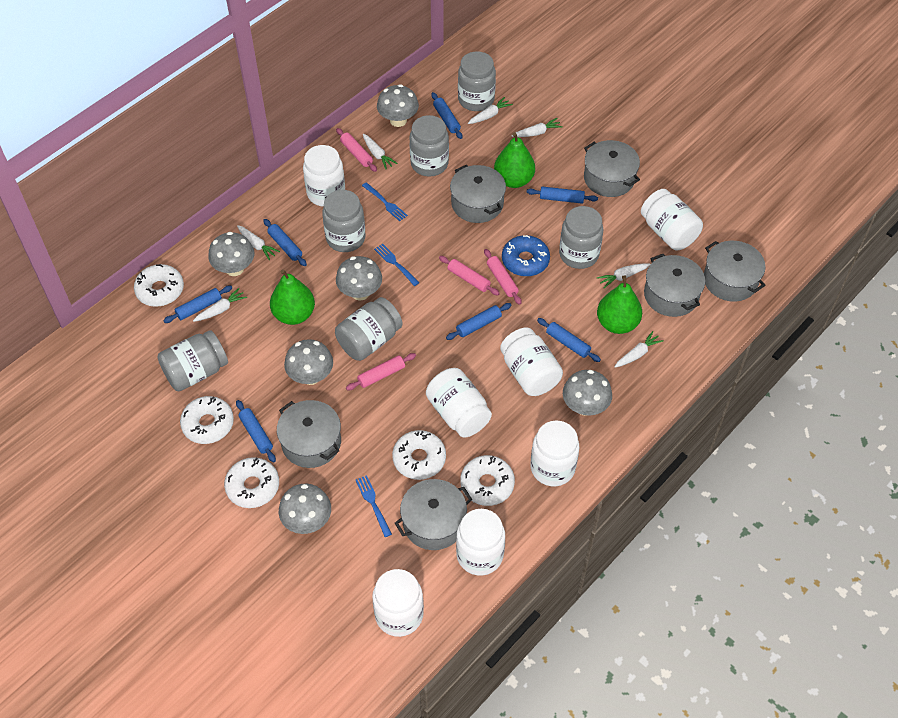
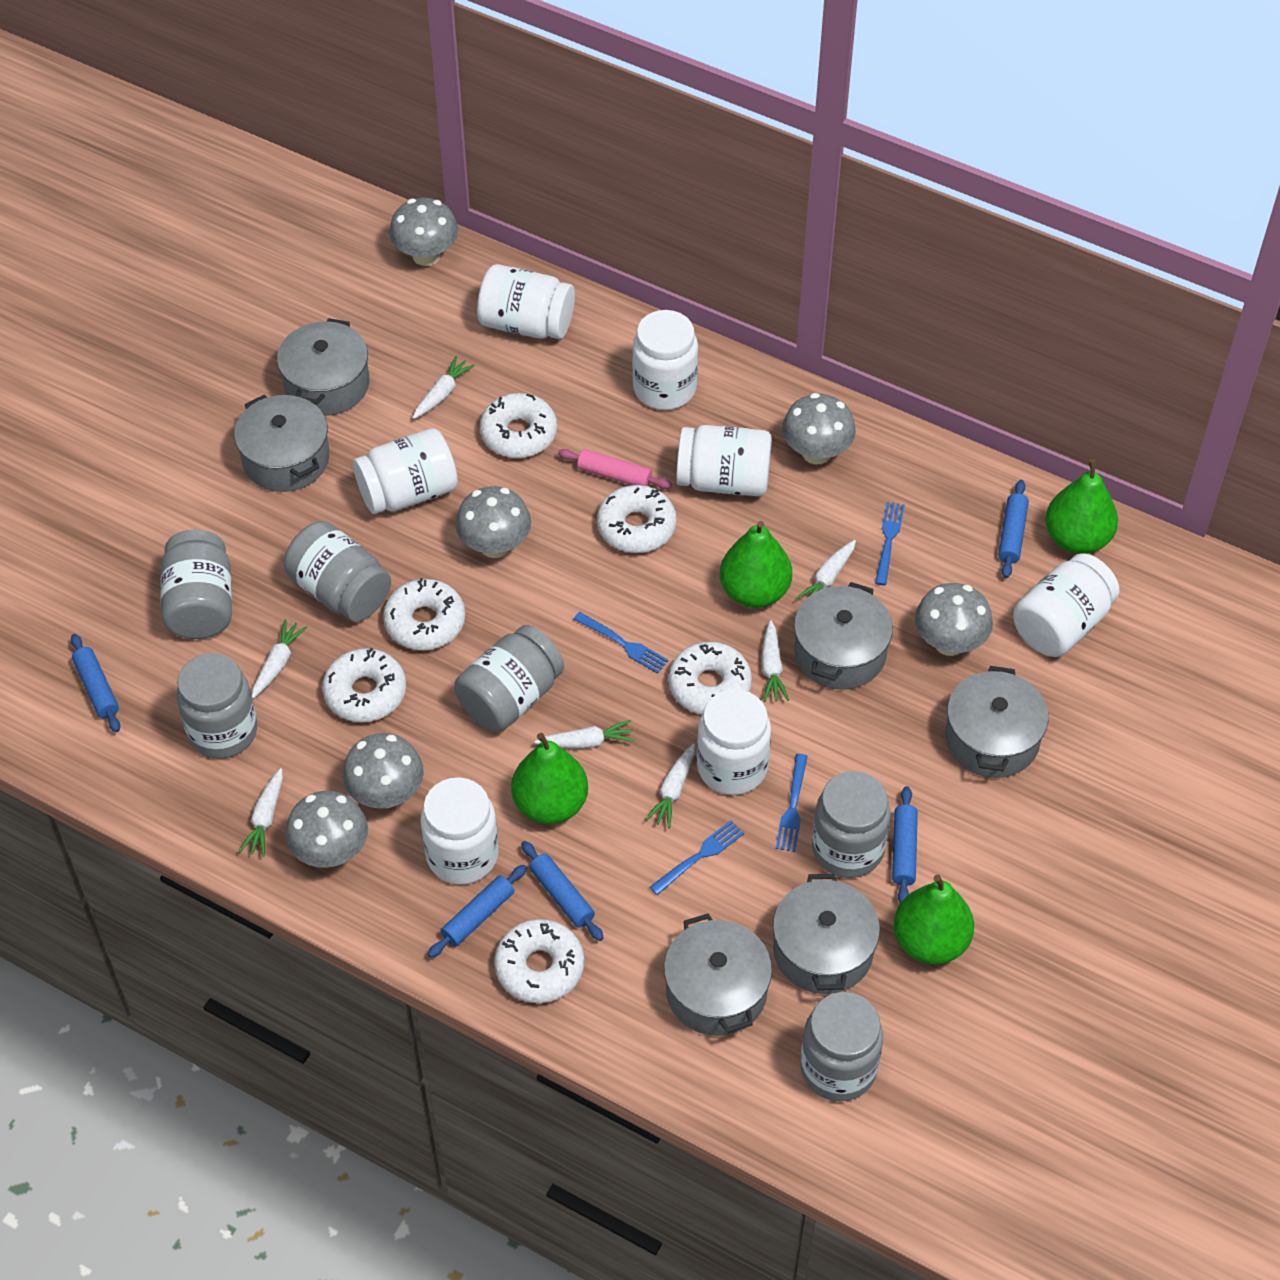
blue donut: [502,235,550,276] = 1 -> none = 0
blue fork: [355,475,392,537] [362,182,408,221] [374,244,419,286] = 3 -> [573,612,669,674] [650,820,744,895] [776,754,808,852] [875,502,905,585] = 4
blue rolling pin: [163,285,232,323] [236,400,276,462] [263,219,307,266] [431,92,463,139] [446,303,511,340] [527,186,598,203] [537,318,601,362] = 7 -> [71,634,120,732] [428,865,527,958] [521,841,604,941] [892,786,918,903] [998,480,1029,578] = 5
green pear: [270,269,315,325] [494,132,535,188] [597,275,642,334] = 3 -> [511,733,588,824] [720,521,792,608] [894,875,974,964] [1045,459,1118,554] = 4
pink rolling pin: [336,128,377,172] [346,353,416,390] [439,256,500,295] [484,249,522,305] = 4 -> [558,449,672,489] = 1
white donut: [134,264,184,307] [180,396,234,444] [224,457,279,508] [392,430,446,480] [460,455,515,506] = 5 -> [322,648,406,722] [383,578,465,650] [480,393,557,458] [494,919,584,1003] [597,485,676,553] [669,642,752,714] = 6

